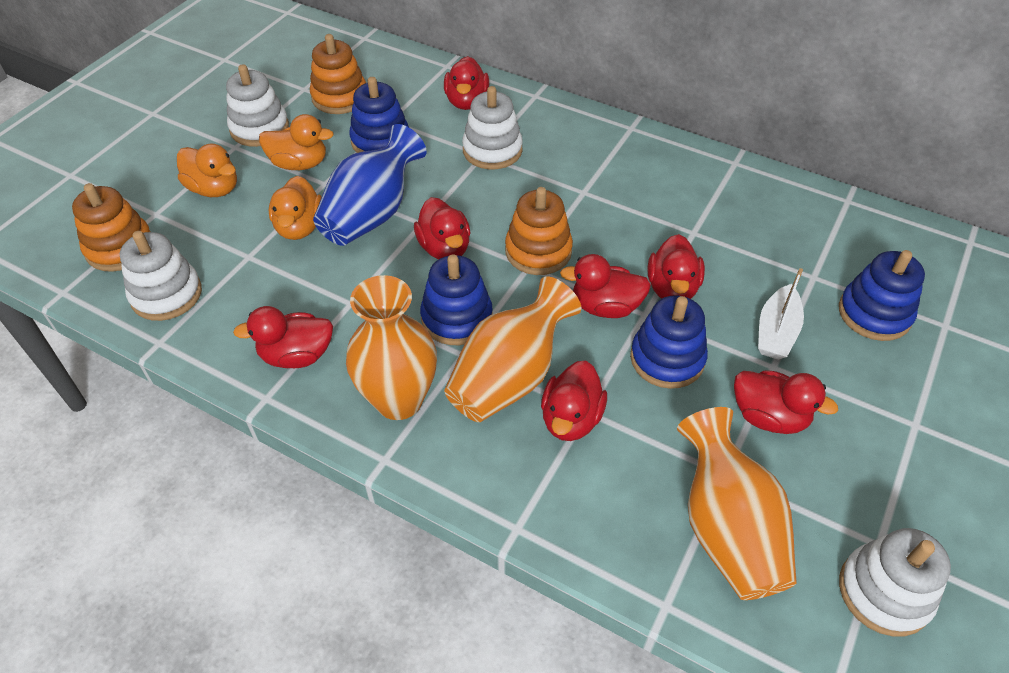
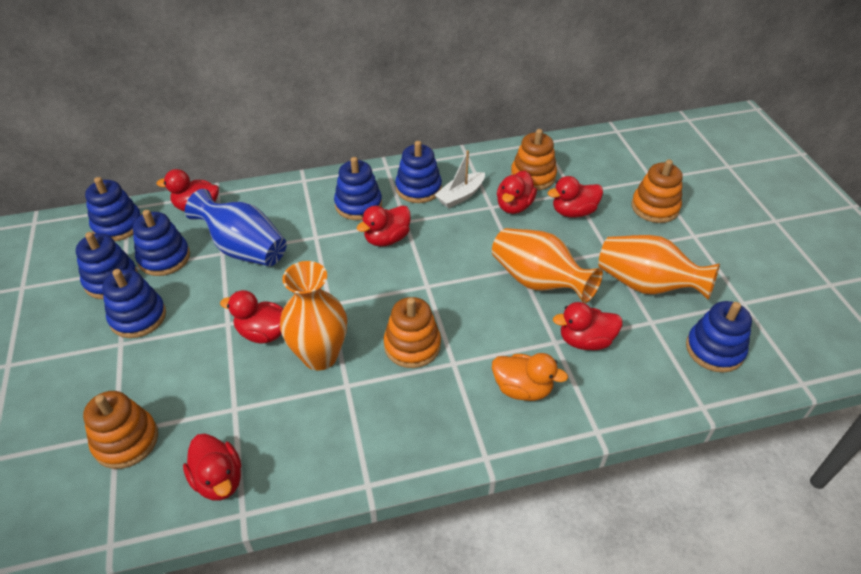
blue stacking toy: [349,77,409,153] [420,254,493,345] [630,295,708,389] [839,250,925,341] = 4 -> [76,232,138,299] [85,177,141,241] [102,269,166,338] [133,210,190,276] [334,157,382,220] [395,141,442,203] [686,301,752,372] = 7
orange duck: [177,143,237,197] [259,114,334,170] [269,176,322,240] = 3 -> [492,353,568,401] = 1
orange stacking toy: [72,183,151,272] [310,34,366,114] [505,187,573,275] = 3 -> [83,391,158,469] [384,297,441,368] [511,129,557,190] [631,159,683,223] = 4
white stacking toy: [120,231,202,321] [226,64,289,147] [462,86,523,170] [839,528,951,637] = 4 -> none = 0

